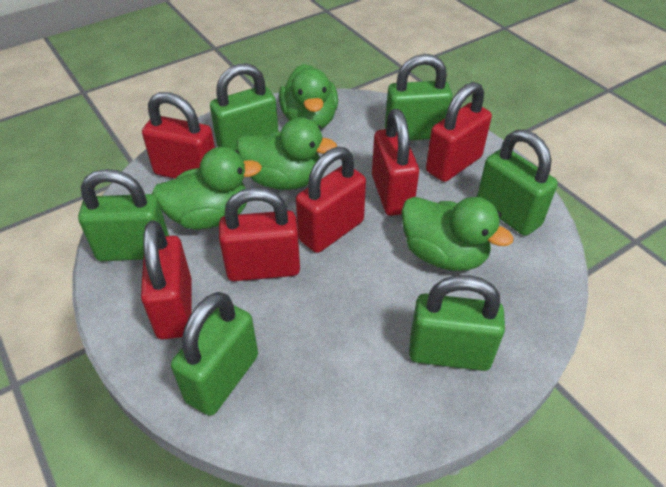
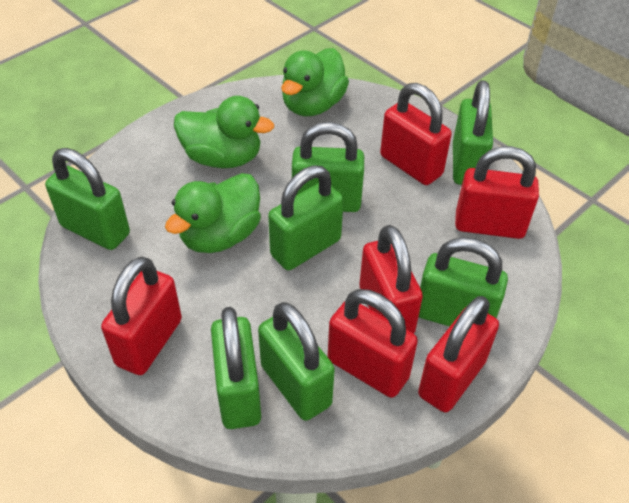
green duck: [152,147,262,230] [237,117,337,190] [279,64,338,128] [401,197,513,271] = 4 -> [165,173,261,253] [174,96,274,168] [281,48,349,116] = 3
green padlock: [78,169,169,261] [171,292,258,416] [210,63,279,150] [385,54,452,140] [409,275,505,371] [477,129,558,236] = 6 -> [45,148,130,250] [211,307,261,429] [258,302,335,421] [268,165,344,270] [292,122,364,212] [419,237,508,327] [453,80,493,185] = 7

